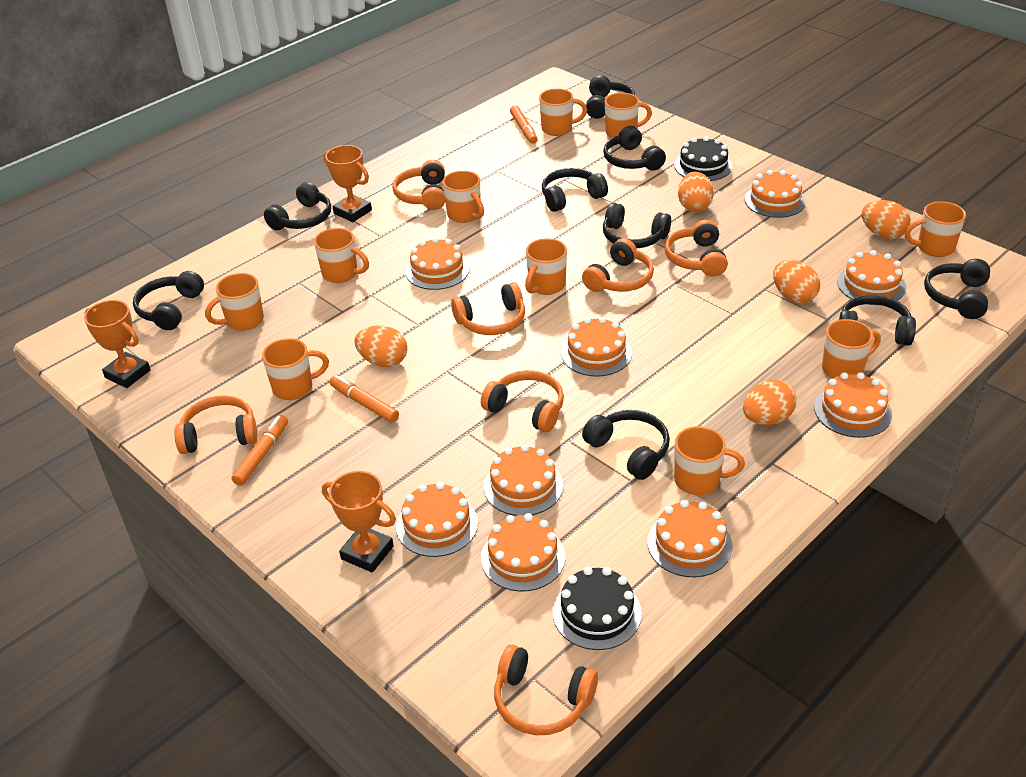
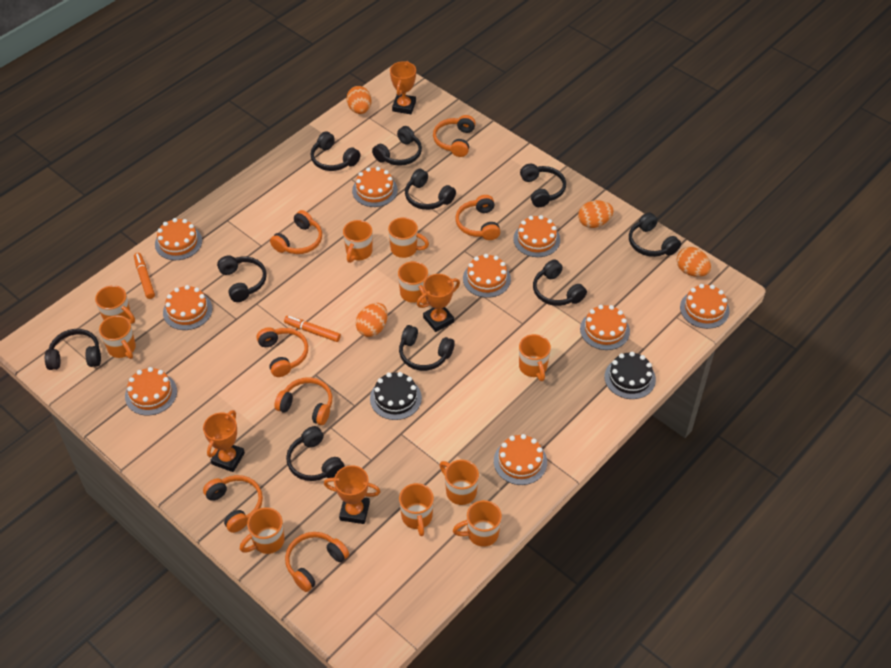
black headphones: [133,271,204,330] [264,182,331,230] [542,168,608,212] [582,410,670,480] [586,75,635,119] [603,126,666,171] [603,203,671,248] [839,294,916,346] [924,259,990,319] = 9 -> [45,329,101,370] [217,256,267,302] [286,426,345,481] [311,131,361,171] [372,126,422,166] [399,325,455,371] [405,169,456,210] [520,164,566,207] [533,259,587,306] [629,212,681,257] = 10
orange egg: [354,325,407,367] [678,172,714,212] [743,379,796,425] [773,260,820,303] [862,200,910,239] = 5 -> [346,86,371,114] [356,303,388,337] [578,200,614,228] [677,247,711,277] = 4
orange marker: [231,415,288,486] [329,375,399,423] [510,105,538,144] = 3 -> [134,253,155,299] [284,316,341,342] = 2
orange trophy: [84,300,151,388] [322,471,396,573] [324,145,372,222] = 3 -> [203,410,245,472] [324,465,381,524] [390,61,416,114] [417,274,460,332] = 4

